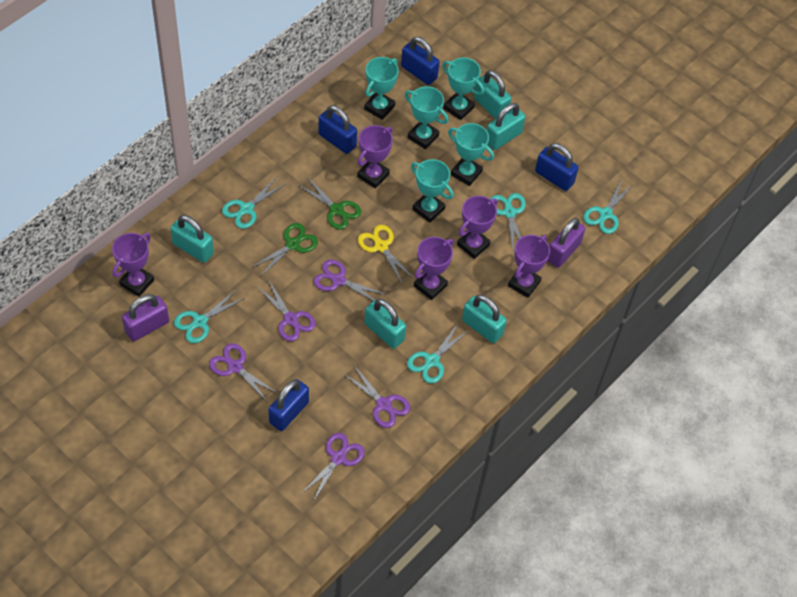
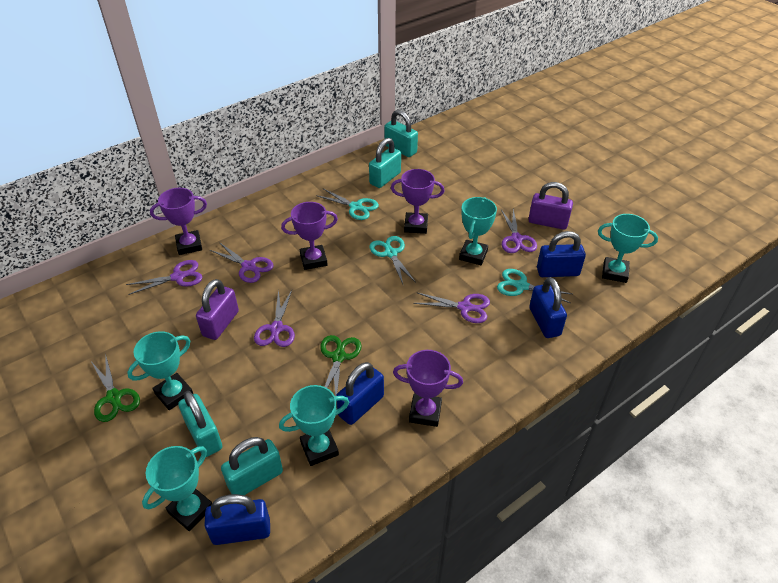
purple trophy: [112,233,154,297] [357,125,393,189] [414,237,454,300] [457,196,498,259] [508,235,550,298] = 5 -> [150,188,207,255] [281,202,338,270] [391,169,445,234] [393,350,463,427] = 4
turquoise padlock: [170,215,214,263] [365,299,406,349] [462,295,507,343] [474,70,511,119] [487,103,526,150] = 5 -> [178,391,222,457] [221,437,283,495] [369,138,401,188] [384,110,418,157] = 4
turquoise scissors: [174,289,245,343] [222,177,286,229] [407,324,468,384] [491,193,526,251] [583,180,634,234] = 5 -> [316,189,379,220] [370,236,415,284] [497,269,572,303] = 3
yellow scissors: [358,225,414,285] = 1 -> none = 0

